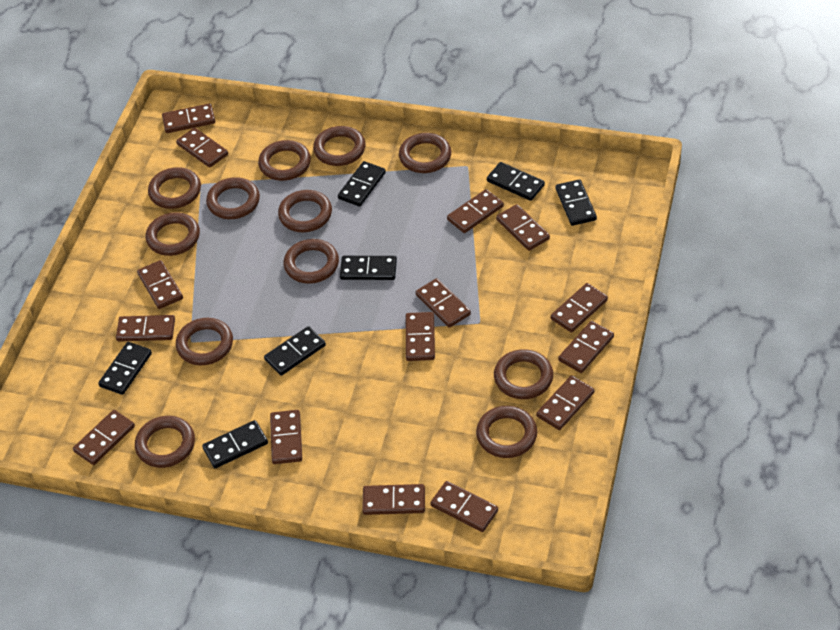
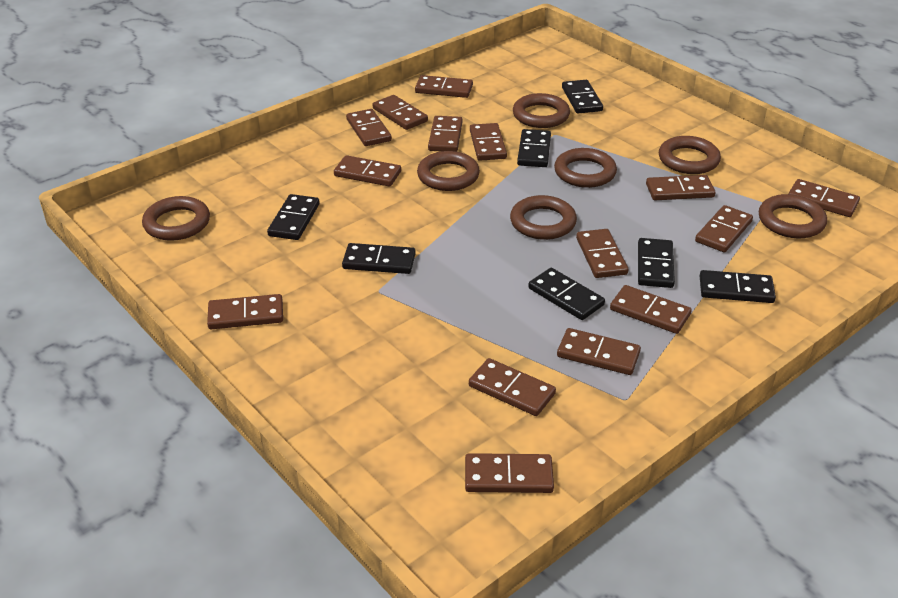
brown ring: [135,416,195,468] [146,212,200,256] [148,167,201,209] [176,318,233,365] [206,177,260,219] [258,140,311,181] [278,190,332,232] [284,239,339,284] [313,126,365,166] [399,133,452,173] [476,406,537,458] [494,349,553,399] = 12 -> [142,196,210,241] [417,151,480,191] [510,195,577,240] [513,93,570,128] [554,148,617,188] [659,136,721,174] [759,194,827,238] = 7

